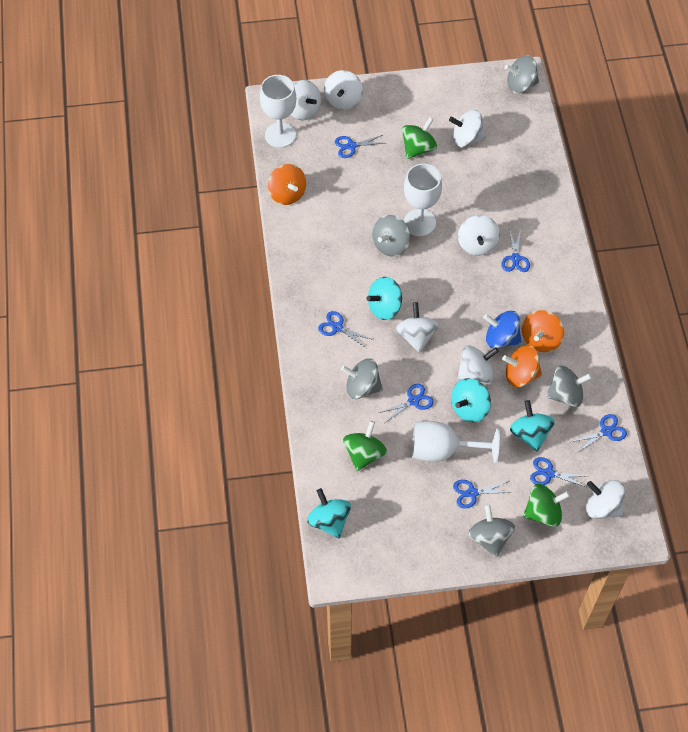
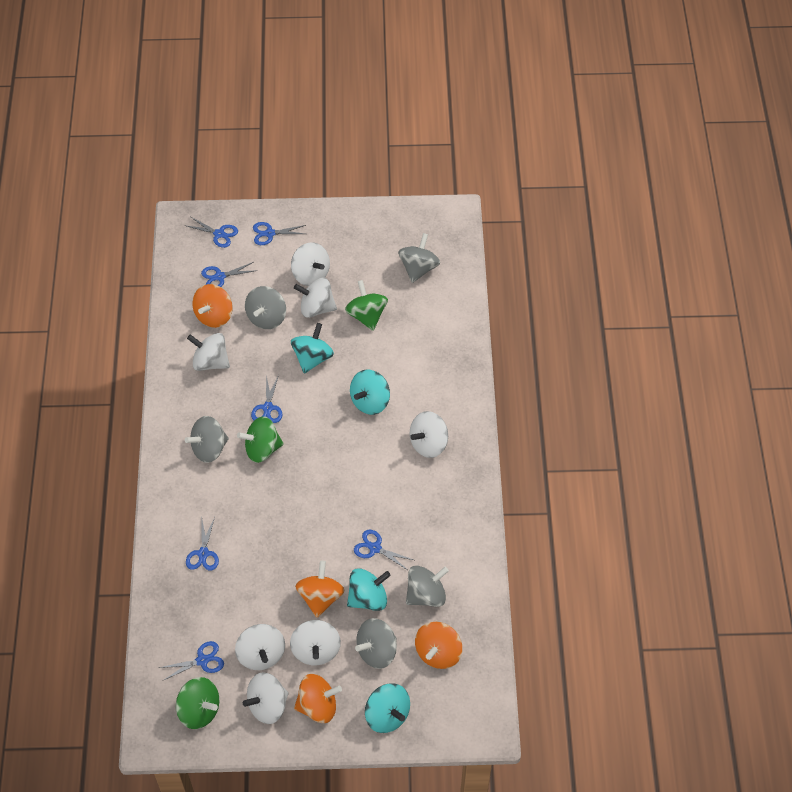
blue spinning top: [483,311,522,348] = 1 -> none = 0
orange spinning top: [268,164,306,205] [502,345,542,387] [522,310,564,352] = 3 -> [192,284,233,328] [294,674,342,723] [295,561,345,618] [415,622,462,669] = 4
white goblet: [260,75,296,148] [404,164,442,236] [412,421,500,464] = 3 -> none = 0

